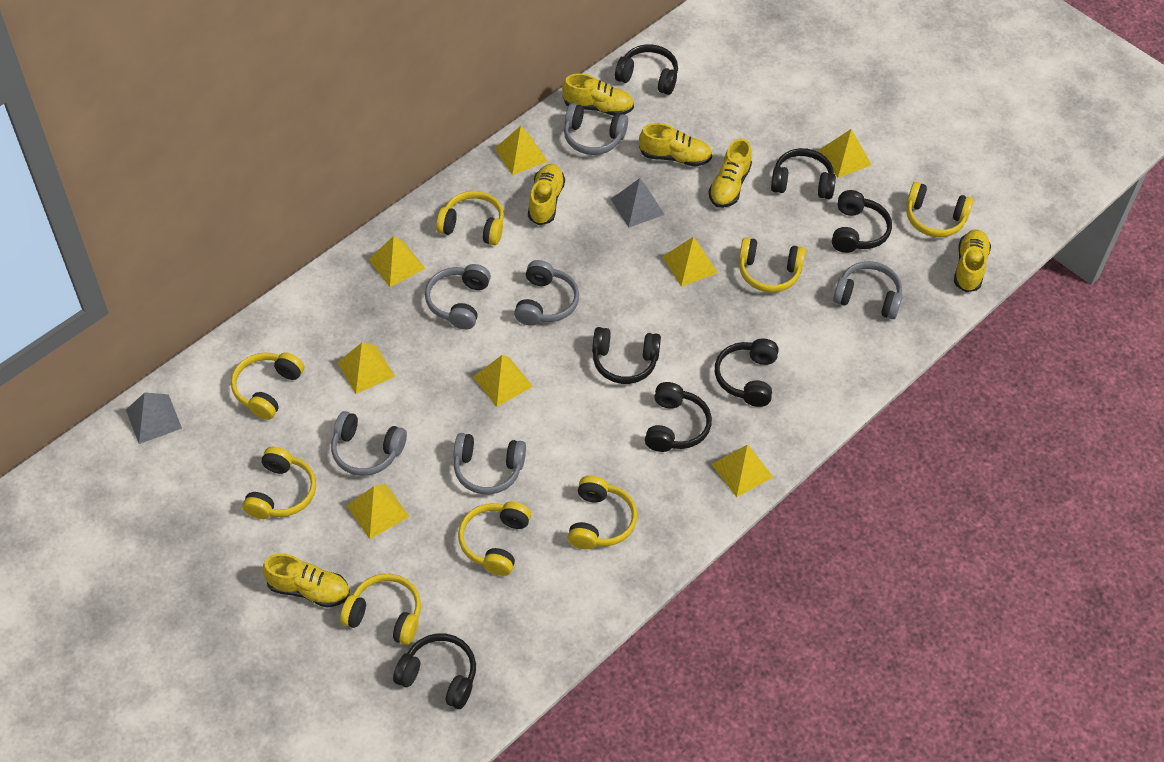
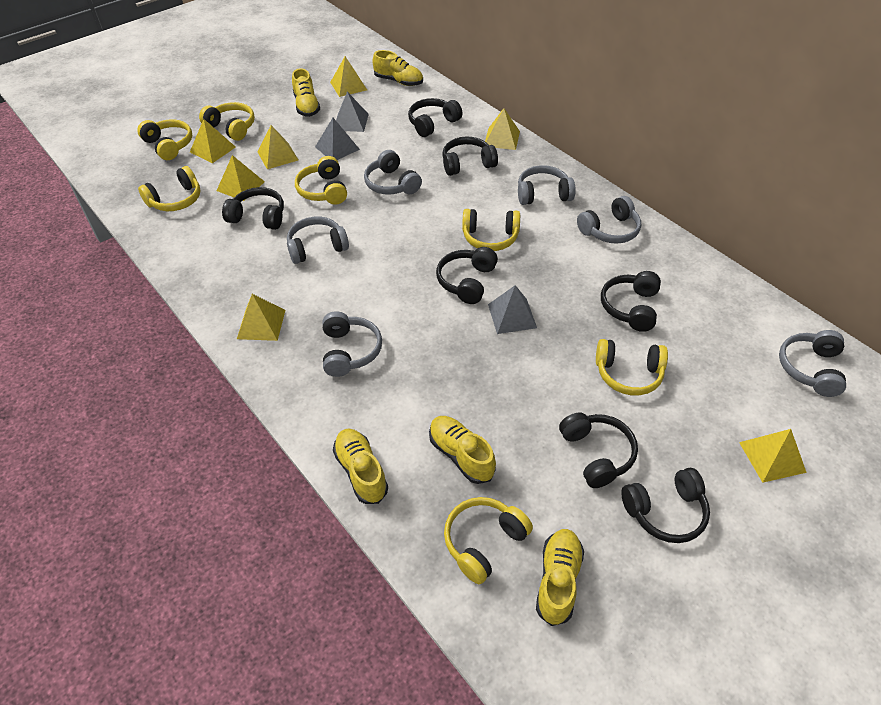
grey pyramid: [126,392,182,444] [611,178,665,228] = 2 -> [315,118,360,160] [336,92,369,132] [488,285,537,334] = 3
yellow headphones: [231,352,304,420] [242,447,316,519] [340,574,421,645] [436,191,504,245] [458,502,531,576] [568,476,637,549] [739,237,806,293] [906,182,973,237] = 8 -> [137,119,193,160] [138,166,201,211] [199,102,255,141] [295,156,347,205] [444,497,533,584] [462,209,520,251] [596,339,668,395] = 7
yellow pyramid: [337,342,395,394] [347,484,409,539] [368,236,426,287] [473,355,533,407] [495,126,548,175] [662,237,718,287] [711,444,773,497] [818,129,872,178] = 8 -> [190,119,236,163] [217,155,265,201] [237,294,285,341] [257,125,298,169] [330,56,367,97] [485,108,520,150] [739,429,807,483] = 7
yellow shoe: [262,553,350,608] [528,164,565,225] [562,73,634,116] [639,123,712,167] [708,138,752,208] [954,229,991,292] = 6 -> [292,68,320,117] [333,428,388,504] [372,50,423,86] [429,416,496,484] [536,529,584,626] = 5

